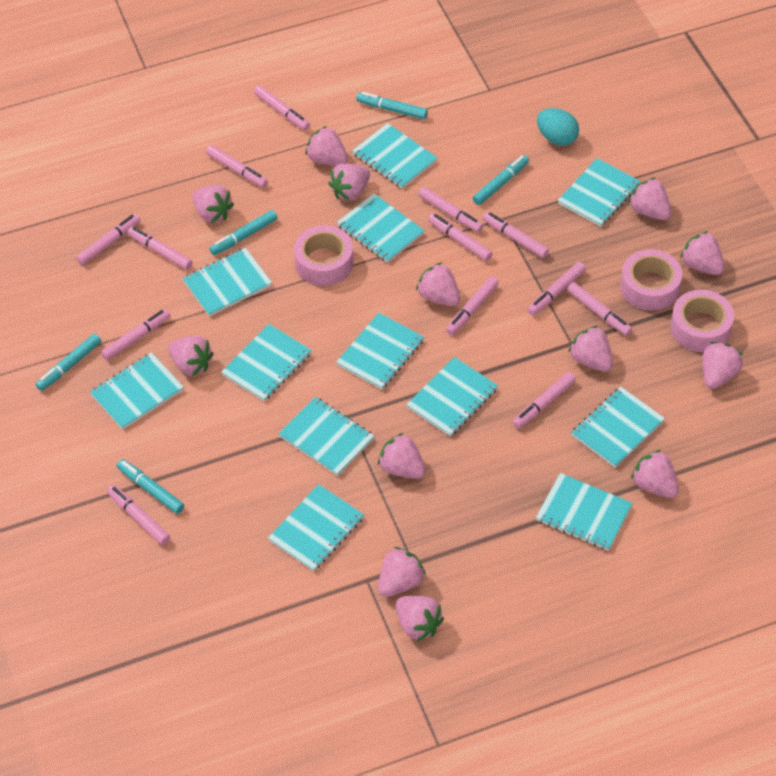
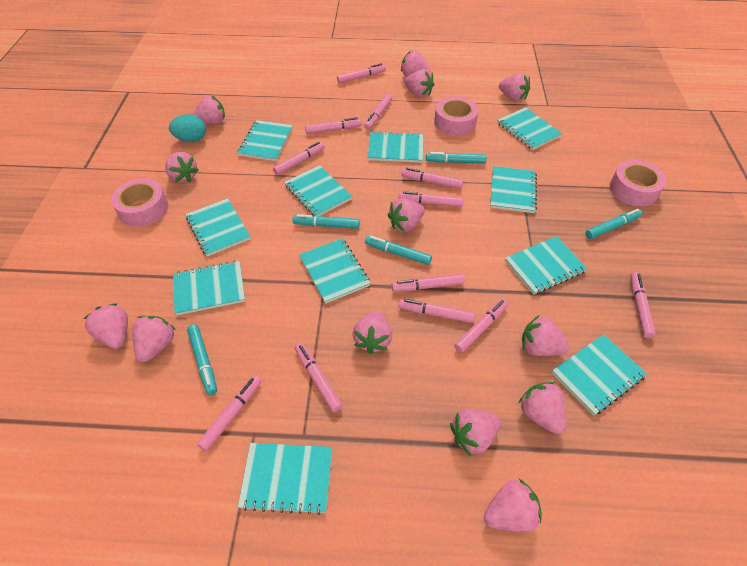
pink marker: [76,214,140,265] [101,309,171,360] [107,485,170,545] [128,227,193,270] [206,145,268,187] [254,85,310,130] [418,187,483,232] [428,213,492,261] [446,276,499,335] [483,212,549,258] [513,372,576,429] [527,262,586,316] [567,282,632,336] = 13 -> [197,375,261,451] [273,142,325,175] [295,343,343,412] [305,117,362,134] [337,64,386,84] [364,94,392,130] [391,274,465,292] [398,191,463,207] [398,299,475,323] [401,168,463,189] [454,299,508,353] [630,272,656,338] = 12
turquoise notebook: [90,353,184,430] [183,248,272,316] [221,324,312,402] [268,484,364,571] [279,397,374,476] [336,313,424,390] [337,193,425,263] [352,123,437,189] [406,357,498,437] [536,473,633,551] [557,158,640,227] [571,387,665,467] = 12 -> [173,261,245,315] [185,199,251,257] [238,120,293,161] [238,443,333,515] [284,165,352,217] [299,238,370,304] [368,131,423,163] [490,166,537,213] [497,107,562,150] [505,236,588,295] [552,334,647,416] = 11

